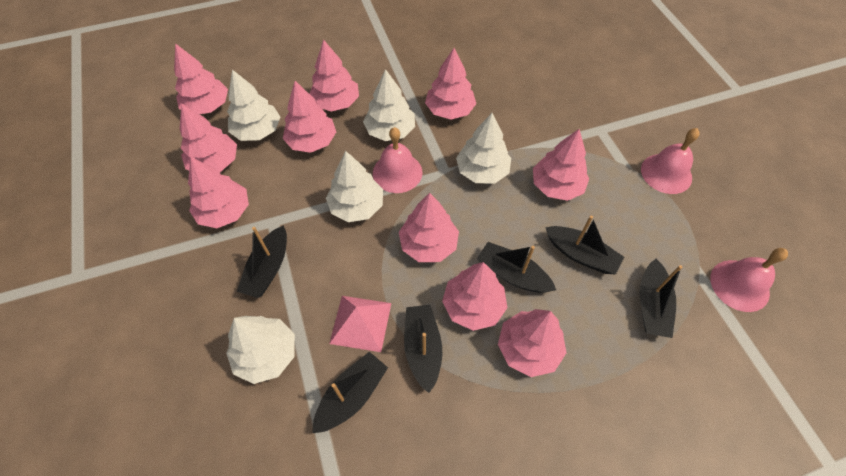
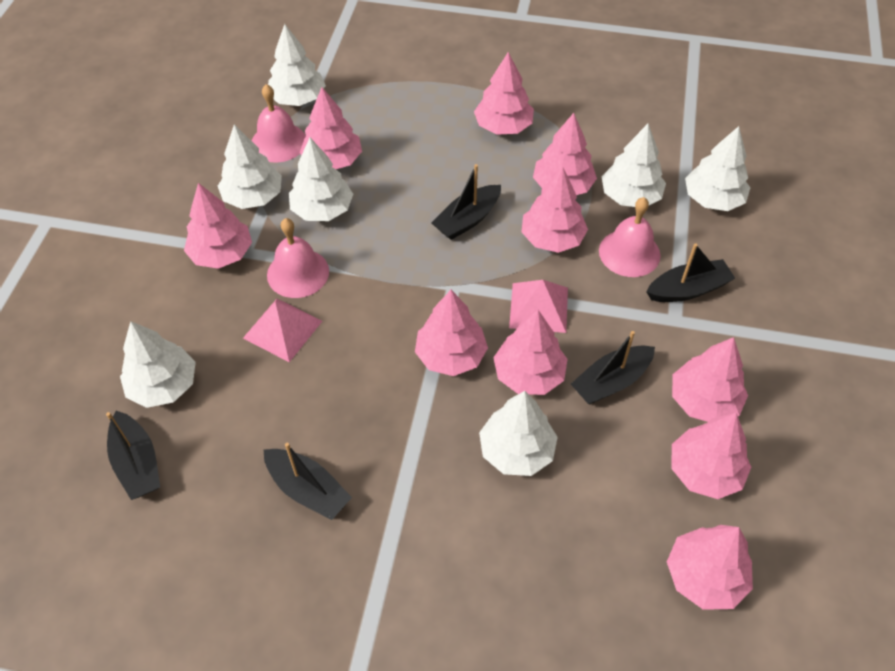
black boat: [236,225,287,298] [312,352,388,433] [404,305,442,393] [477,242,556,293] [545,215,624,274] [639,259,683,338] = 6 -> [106,411,160,500] [264,443,352,520] [432,164,501,240] [571,331,655,405] [646,243,735,302] = 5
pink pyramid: [329,296,391,352] = 1 -> [243,299,322,362] [509,280,568,333] = 2
white tree: [226,316,295,384] [227,70,281,141] [326,151,383,222] [363,69,415,141] [456,113,511,183] = 5 -> [120,321,196,408] [218,124,282,209] [268,24,326,106] [289,138,353,221] [479,391,558,476] [602,124,666,207] [685,126,750,211] = 7

